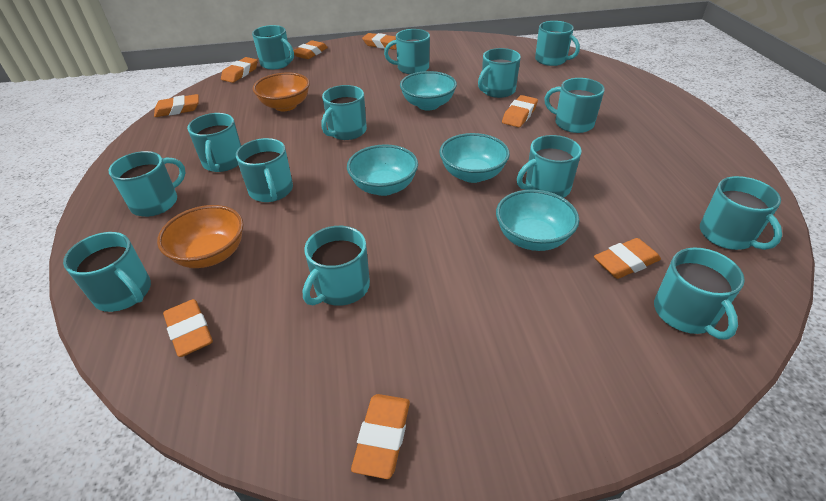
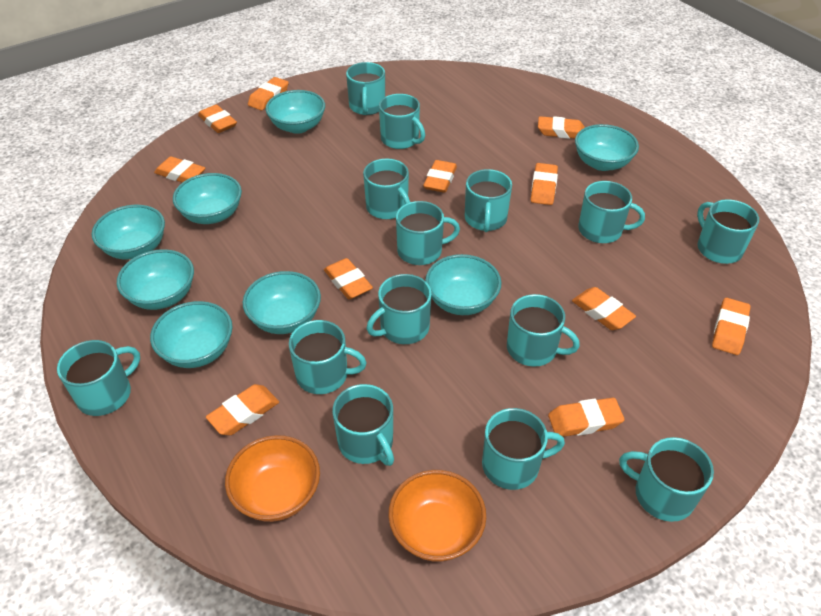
orange eraser: [154,94,199,117] [163,299,213,357] [221,57,258,83] [293,40,328,59] [351,394,410,479] [362,33,396,50] [502,95,538,127] [594,238,661,279] = 8 -> [154,156,205,183] [198,105,237,133] [206,384,279,435] [248,77,289,110] [324,258,373,299] [423,160,457,193] [531,163,558,205] [538,116,585,139] [548,398,625,437] [572,287,636,330] [712,298,751,355] = 11
turquoise bowl: [347,144,418,196] [400,71,457,111] [439,133,510,183] [496,189,579,251] = 4 -> [92,205,165,259] [117,249,194,310] [150,301,233,368] [173,173,242,224] [243,271,321,334] [265,90,325,134] [425,254,502,315] [575,124,639,171] = 8

